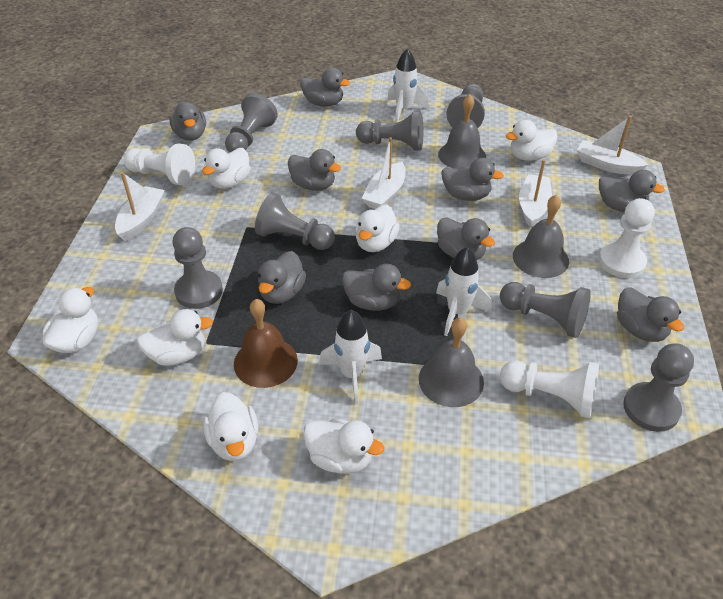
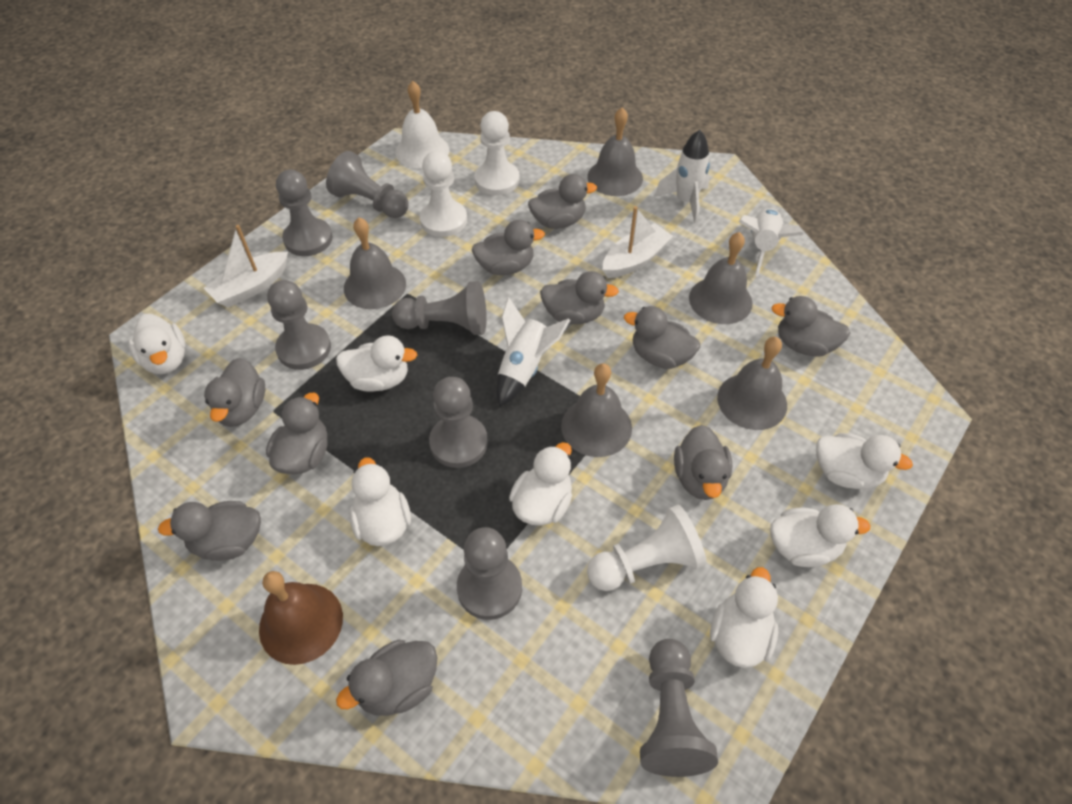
grey bell: [419,317,484,407] [438,94,486,168] [513,195,569,278] = 3 -> [344,217,406,309] [561,363,632,457] [587,108,643,196] [689,232,753,324] [717,337,787,430] = 5
grey duck: [169,101,206,141] [258,251,306,304] [288,149,341,191] [300,68,350,107] [342,264,411,311] [437,217,495,260] [442,158,504,201] [599,170,665,212] [617,288,684,342] = 9 -> [158,501,261,561] [204,358,265,427] [266,393,327,474] [336,640,437,716] [472,220,545,275] [528,174,597,229] [540,271,619,324] [624,306,700,369] [674,425,732,500] [771,296,850,357] = 10
white bell: none = 0 -> [395,81,449,169] = 1
white boat: [115,172,164,241] [362,137,406,209] [519,159,552,228] [577,116,648,175] = 4 -> [204,225,288,307] [603,206,673,278] = 2

